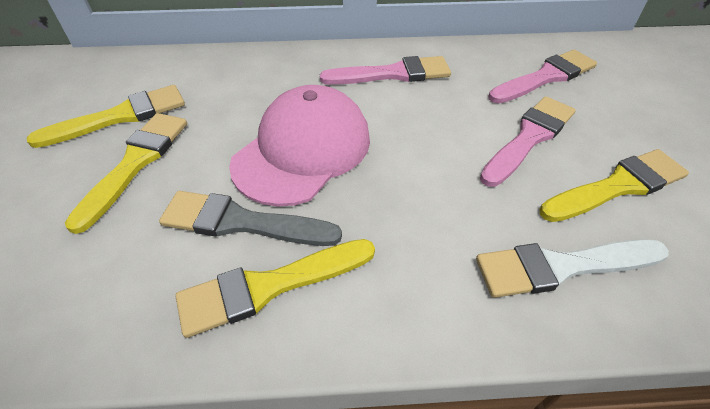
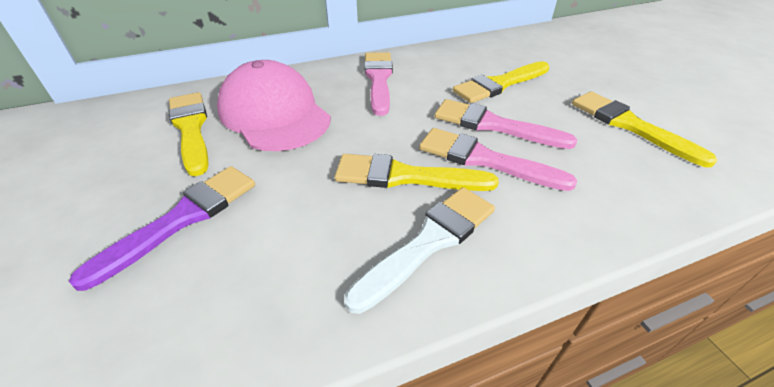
grey brush: [159,191,342,246] = 1 -> none = 0
purple brush: none = 0 -> [69,166,255,291] = 1

